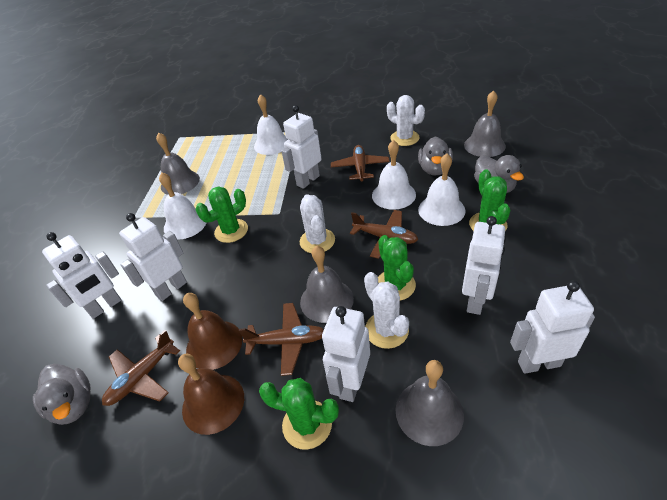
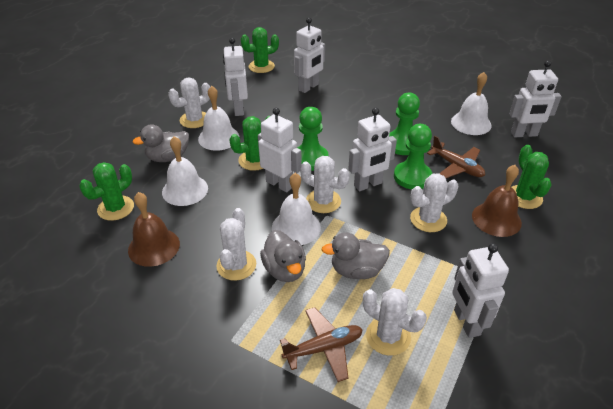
brown plane: [102,330,180,406] [239,303,324,376] [331,145,390,182] [350,210,418,259] = 4 -> [280,307,363,382] [427,136,485,178] = 2
green pawn: none = 0 -> [297,107,329,171] [389,93,420,155] [394,124,432,189] = 3
grey bell: [156,132,200,195] [300,246,354,323] [395,360,464,446] [464,90,506,157] = 4 -> none = 0
white cactus: [300,194,335,253] [364,272,409,349] [387,95,425,146] = 3 -> [168,77,210,128] [217,208,256,281] [300,156,350,213] [363,288,427,356] [410,173,458,232] = 5

